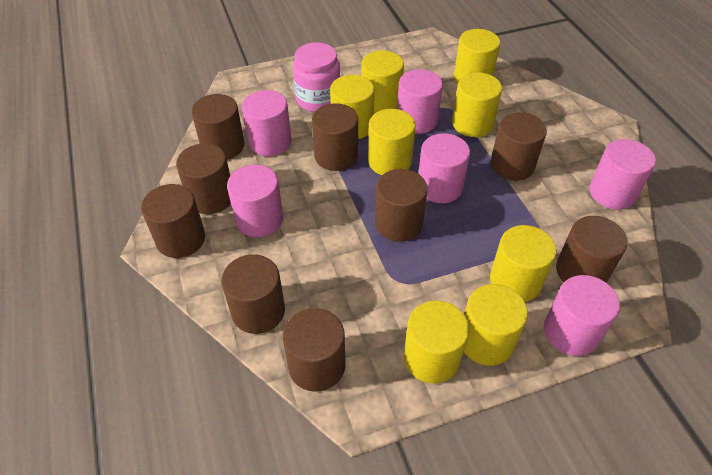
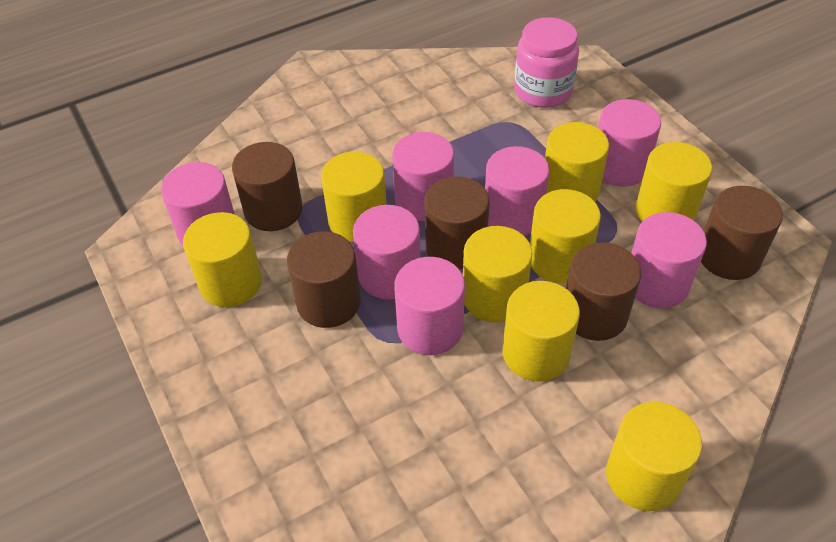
brown cylinder: [141,184,205,258] [176,143,231,214] [191,94,245,160] [221,254,285,334] [283,308,346,392] [312,103,358,171] [375,169,428,242] [490,112,547,181] [556,216,628,283] = 9 -> [232,142,303,231] [287,231,361,328] [424,177,490,269] [566,242,641,341] [701,186,783,280] = 5
pink cylinder: [227,164,283,237] [242,90,291,156] [397,69,443,134] [418,133,470,203] [544,275,620,356] [589,139,656,210] = 6 -> [161,162,235,245] [353,205,421,299] [392,132,454,221] [394,257,465,355] [485,146,549,236] [598,99,661,186] [631,212,707,308] = 7

